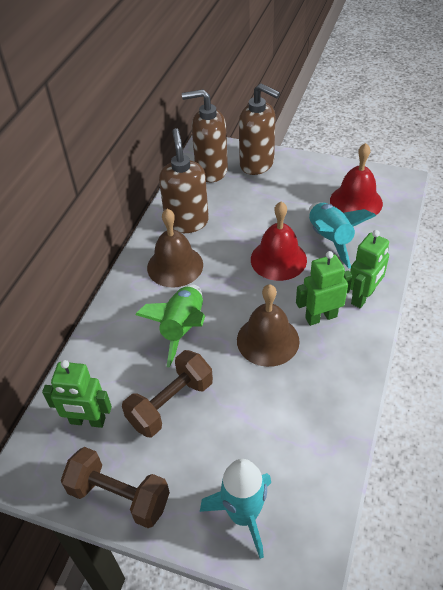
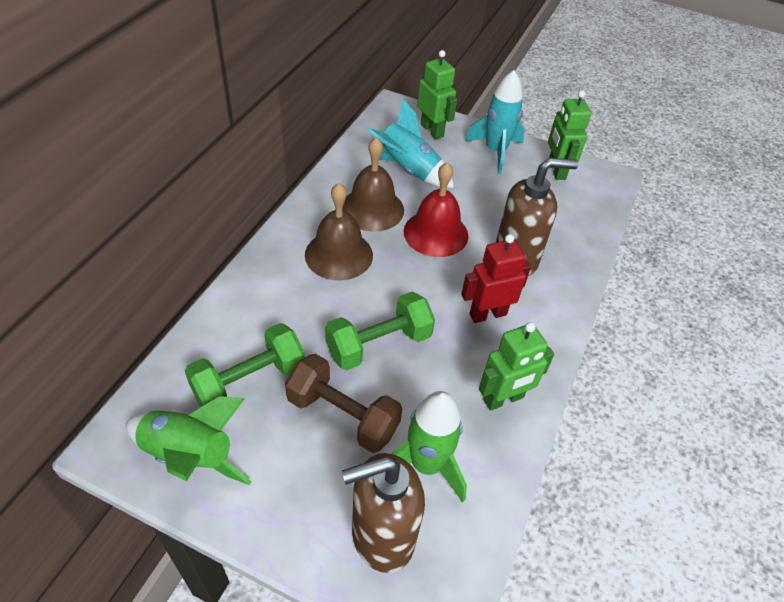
brown dumbbell: [61,447,170,528] [122,350,213,437] = 2 -> [285,353,402,453] = 1
brown soap dispenser: [159,128,209,233] [182,89,228,182] [239,83,280,175] = 3 -> [342,453,425,573] [496,158,578,276] = 2
green dumbbell: none = 0 -> [185,323,305,407] [325,292,435,370] = 2
green rocket: [135,284,205,368] = 1 -> [126,396,252,485] [391,391,467,503] = 2
red bell: [251,202,307,281] [330,143,383,215] = 2 -> [404,162,469,257] = 1
red robot: none = 0 -> [461,234,531,323] = 1

